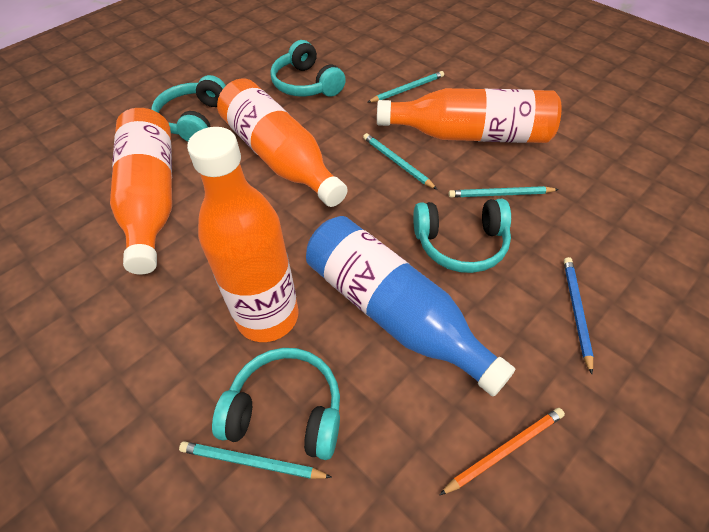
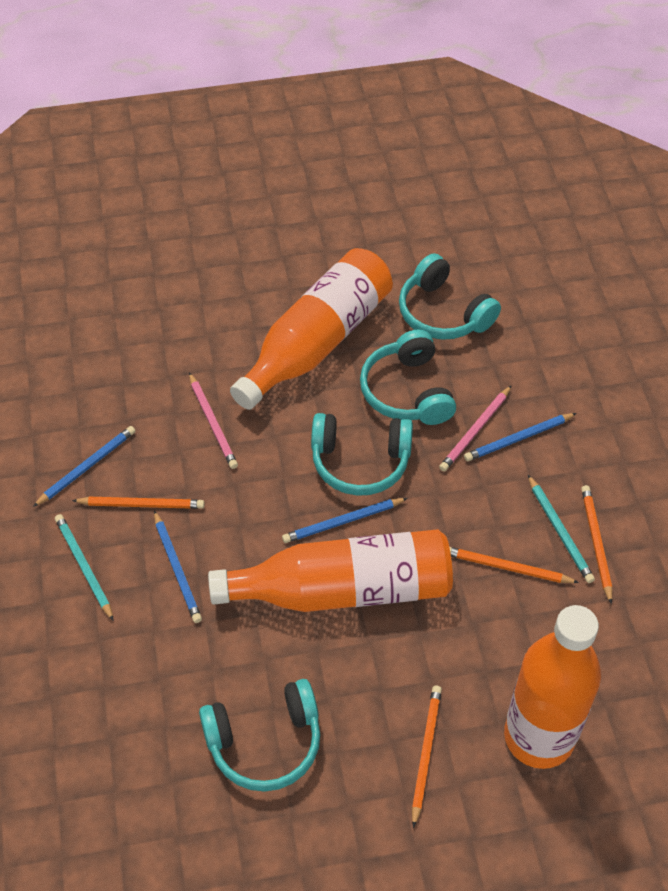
blue bottle: [306,216,515,396] = 1 -> none = 0
blue pencil: [564,257,594,374] = 1 -> [33,426,135,507] [154,510,202,623] [282,498,408,543] [464,413,577,461] = 4
orange bottle: [110,108,172,275] [187,127,299,342] [217,78,348,207] [377,88,562,143] = 4 -> [208,529,453,612] [230,248,393,410] [504,605,601,769] = 3
orange pencil: [440,408,565,495] = 1 -> [72,497,205,509] [412,685,442,828] [449,547,579,583] [581,485,612,604] = 4
pink pencil: none = 0 -> [189,372,238,469] [439,385,512,471] = 2
turquoise pencil: [179,441,332,479] [363,133,437,190] [368,71,444,102] [448,186,559,197] = 4 -> [55,514,114,621] [528,475,595,583] = 2

